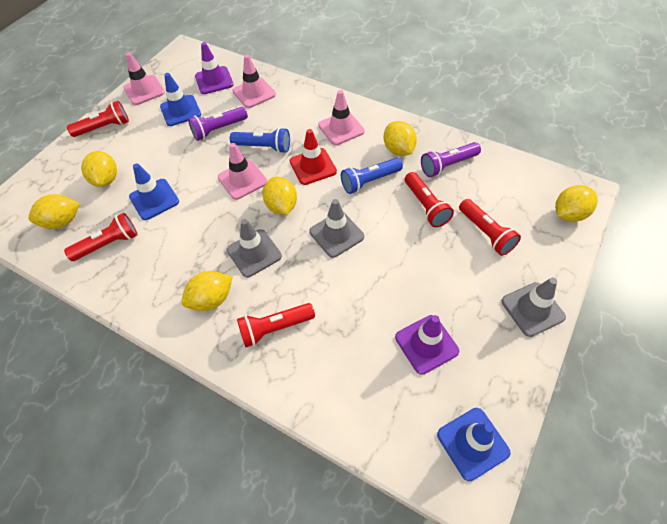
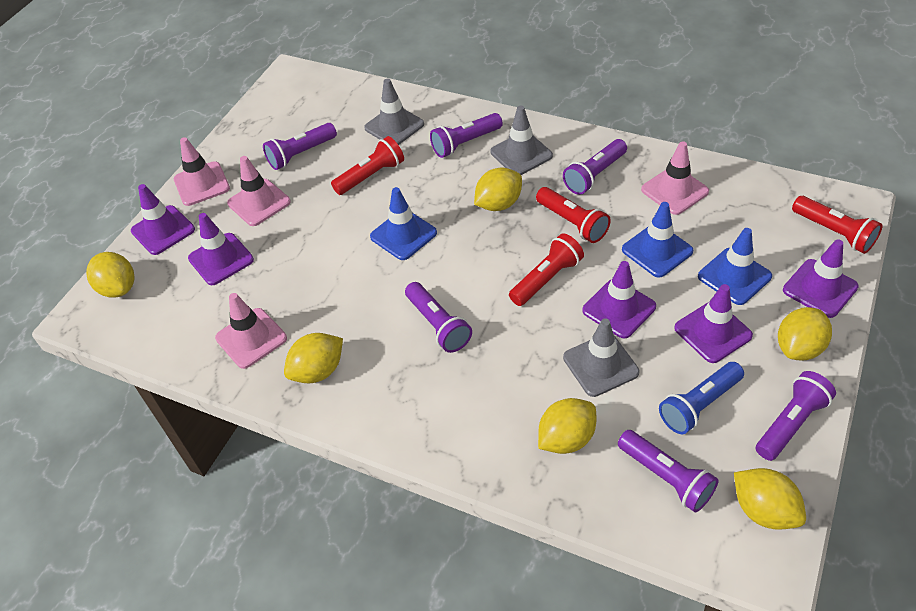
blue flashlight: [230,127,290,153] [341,158,403,194] = 2 -> [659,362,744,434] = 1
purple flashlight: [188,107,248,141] [421,142,481,177] = 2 -> [263,123,337,170] [405,282,472,353] [430,113,503,158] [563,139,627,195] [618,430,719,512] [756,371,836,461] = 6
purple traffic cone: [195,42,233,94] [395,315,459,375] = 2 -> [131,184,195,255] [188,213,254,285] [582,261,656,338] [674,284,753,363] [783,239,859,318] = 5
red flashlight: [64,213,138,261] [67,101,129,137] [237,303,315,348] [405,172,454,227] [459,199,521,256] = 5 -> [331,136,404,195] [509,233,584,306] [536,187,611,243] [792,196,883,254] = 4
red traffic cone: [290,129,337,185] = 1 -> none = 0

